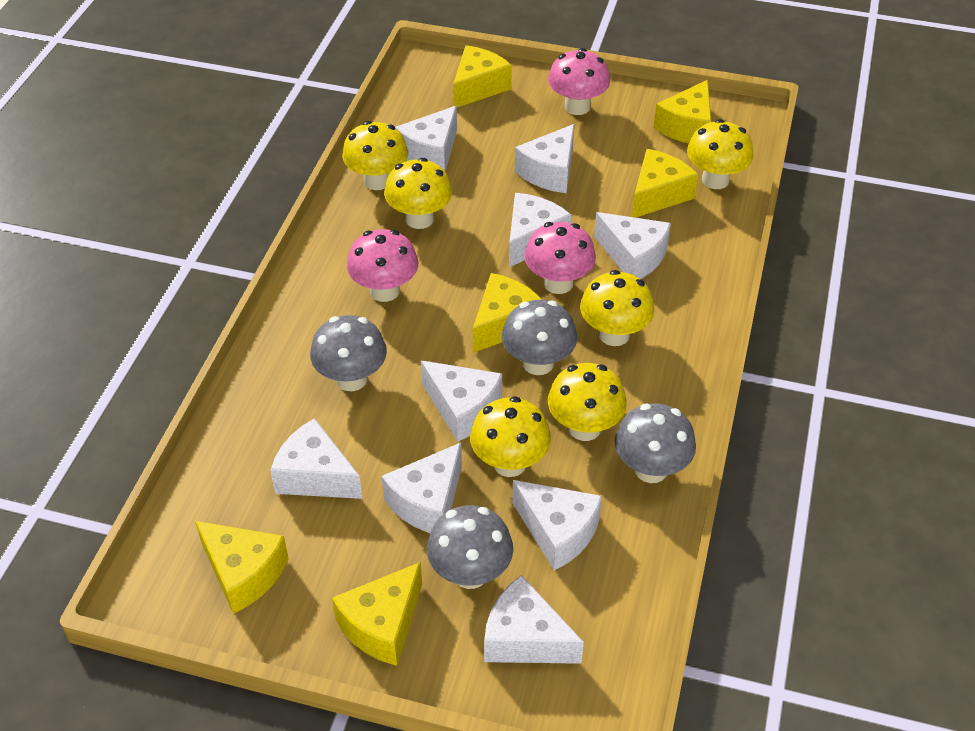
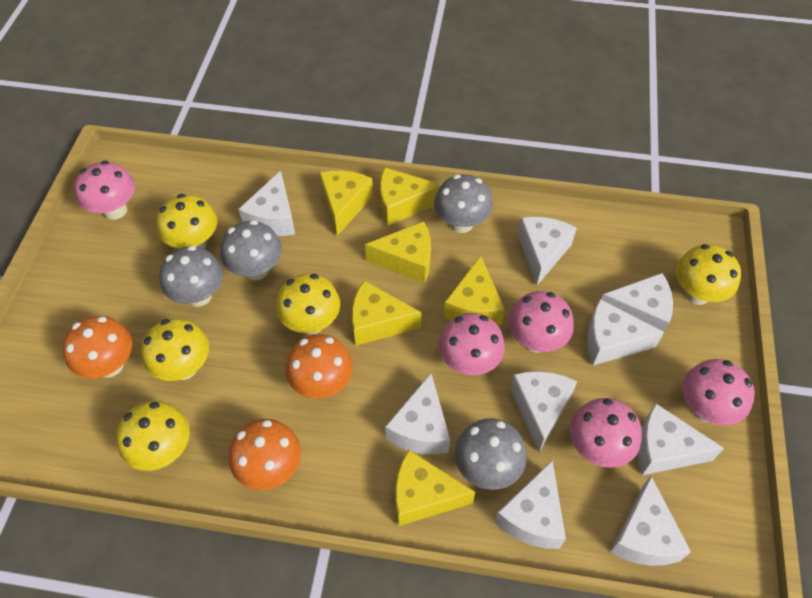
orange mushroom: none = 0 -> [63,316,132,379] [228,419,301,490] [285,334,353,399] = 3
pink mushroom: [347,229,418,302] [524,222,596,294] [548,48,610,115] = 3 -> [74,161,135,220] [439,313,505,375] [508,291,574,353] [570,398,642,468] [682,359,755,425] = 5
yellow mushroom: [342,121,408,190] [384,158,452,229] [470,396,551,477] [548,363,627,441] [580,270,654,346] [687,119,753,189] = 6 -> [116,401,190,471] [141,318,209,381] [156,194,217,249] [276,274,340,335] [676,244,741,305] = 5

